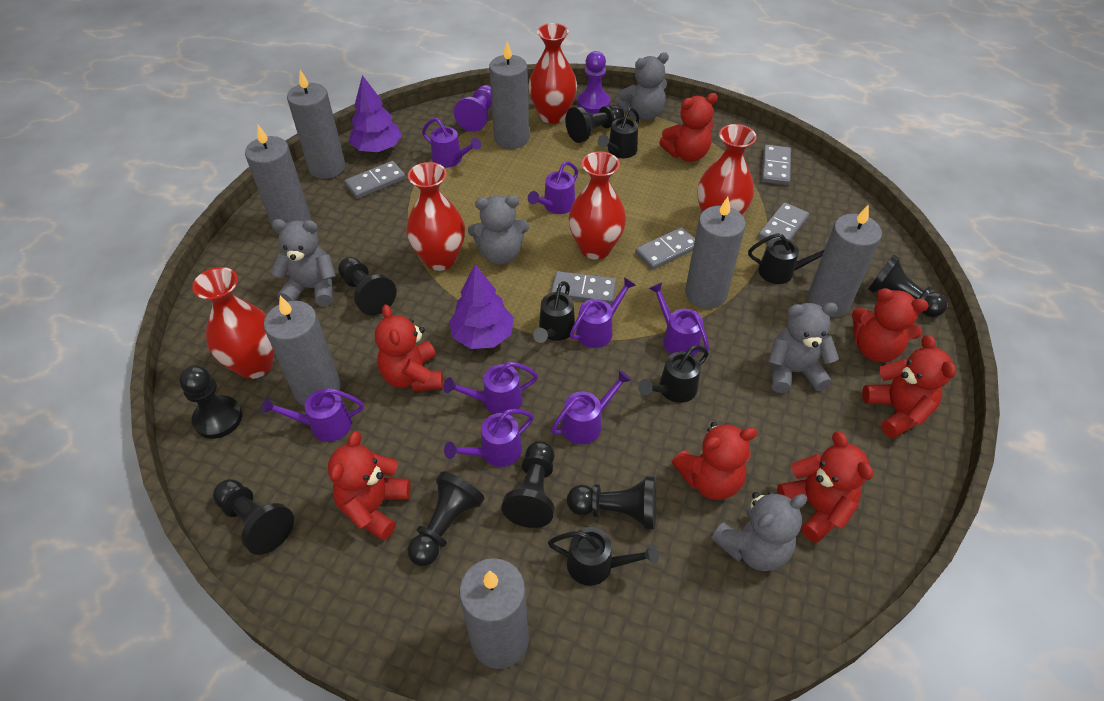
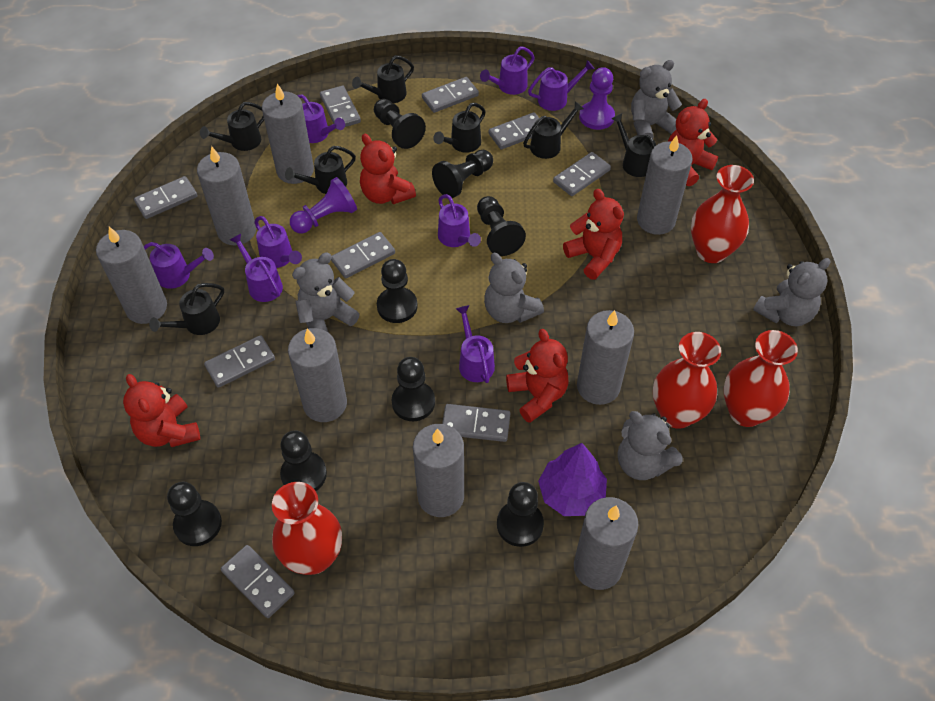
black watering can: [533,281,575,343] [548,527,659,586] [598,107,640,158] [638,345,709,403] [748,233,825,284] = 5 -> [149,283,224,335] [200,102,264,151] [285,146,356,194] [352,55,414,103] [433,103,486,153] [523,101,584,159] [611,113,656,177] = 7
grey candle: [245,125,311,234] [264,296,341,406] [287,70,345,179] [459,558,529,669] [489,42,529,149] [685,197,746,309] [807,204,882,317] = 7 -> [96,227,167,324] [197,146,256,245] [262,84,314,184] [288,328,347,422] [413,424,464,517] [574,497,638,590] [577,310,634,405] [637,135,693,235] = 8
grey domino: [345,161,406,199] [551,271,616,305] [635,227,695,270] [758,202,809,243] [762,145,791,185] = 5 -> [134,176,197,219] [204,335,275,388] [221,545,295,618] [320,86,361,129] [331,232,395,279] [422,77,479,113] [442,404,510,442] [488,112,539,149] [553,152,611,196] = 9
purple tree: [349,75,402,152] [449,264,514,349] = 2 -> [538,443,607,516] = 1
red teddy bear: [328,431,411,540] [375,304,443,391] [659,93,718,162] [672,422,757,500] [777,431,873,543] [852,288,929,362] [862,335,956,438] = 7 -> [123,374,200,447] [360,134,416,204] [506,329,569,423] [563,189,624,280] [668,99,718,186] = 5
red vase: [193,267,275,379] [406,162,465,271] [529,23,577,124] [569,151,626,260] [697,124,757,215] = 5 -> [272,482,342,575] [653,332,721,429] [691,165,754,263] [724,330,798,427] = 4

